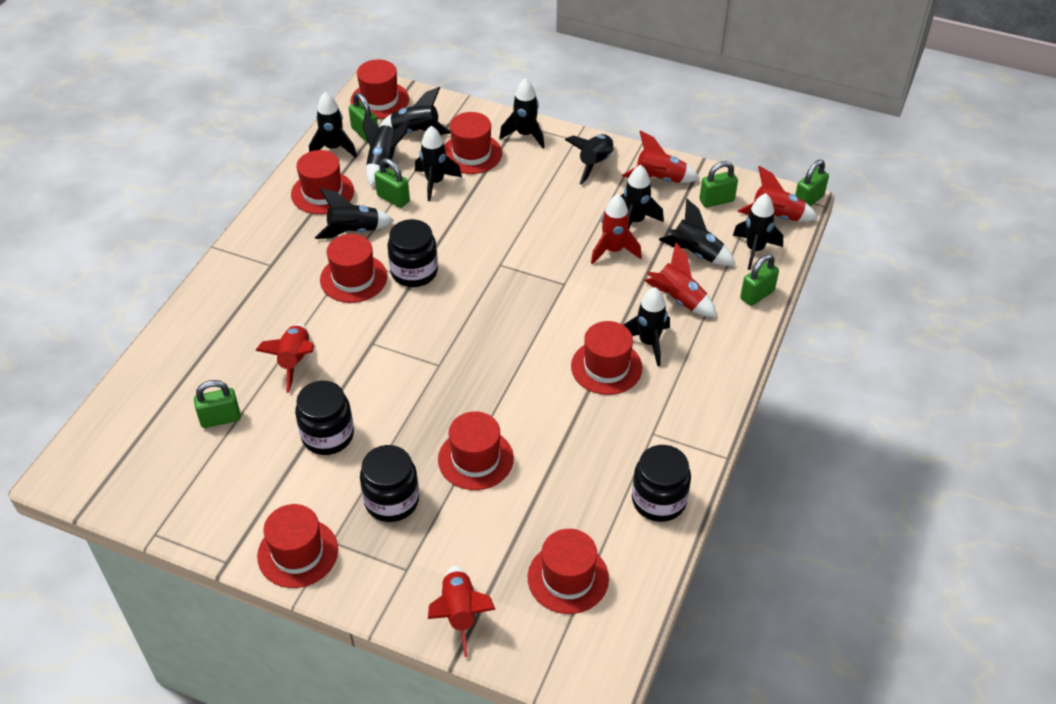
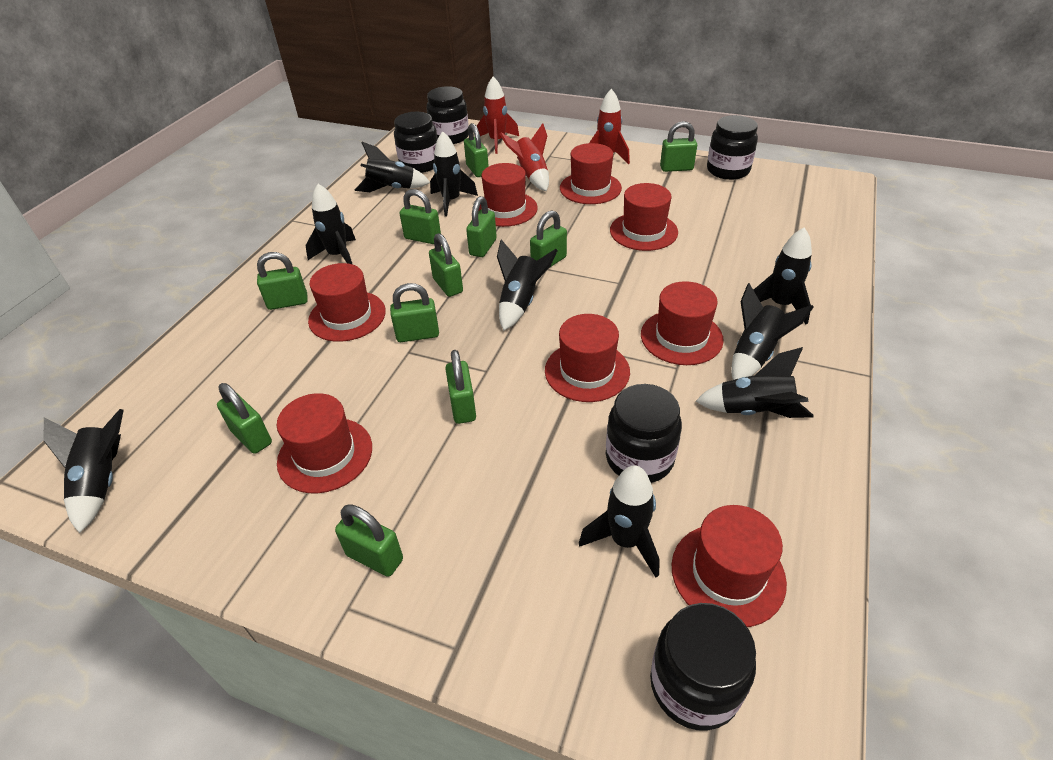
black jar: [295,381,354,455] [360,445,419,522] [387,219,438,287] [632,445,691,522] = 4 -> [394,112,438,173] [426,86,469,144] [606,384,682,483] [650,603,756,731] [707,115,758,180] = 5
black rocket: [309,92,357,158] [315,188,394,239] [363,112,411,186] [379,87,451,135] [415,126,462,201] [499,78,545,148] [565,134,614,185] [621,165,664,228] [623,287,670,366] [659,199,736,266] [733,193,783,270] = 11 -> [44,409,124,533] [306,184,356,265] [354,142,430,192] [430,131,478,217] [497,239,558,331] [579,465,660,578] [696,347,814,418] [731,283,814,380] [754,228,812,324] = 9
green padlock: [194,380,241,428] [349,93,378,142] [375,158,410,208] [700,161,738,208] [740,254,779,306] [795,160,829,206] = 6 -> [217,383,272,454] [257,252,307,310] [335,505,403,577] [390,283,439,342] [399,189,441,244] [429,233,463,297] [445,350,476,424] [464,123,489,177] [466,196,497,257] [530,210,567,268] [660,121,697,172] = 11
red rocket: [255,324,314,393] [428,566,496,657] [591,194,642,265] [622,130,700,183] [644,243,717,317] [738,166,818,222] = 6 -> [477,77,519,154] [500,123,549,191] [589,89,630,164] = 3

